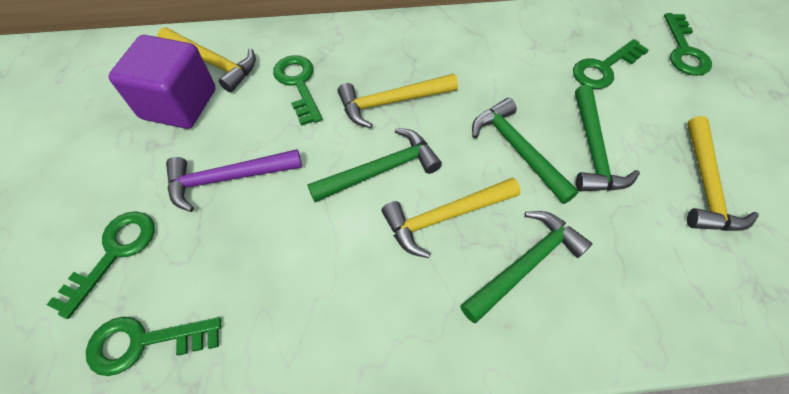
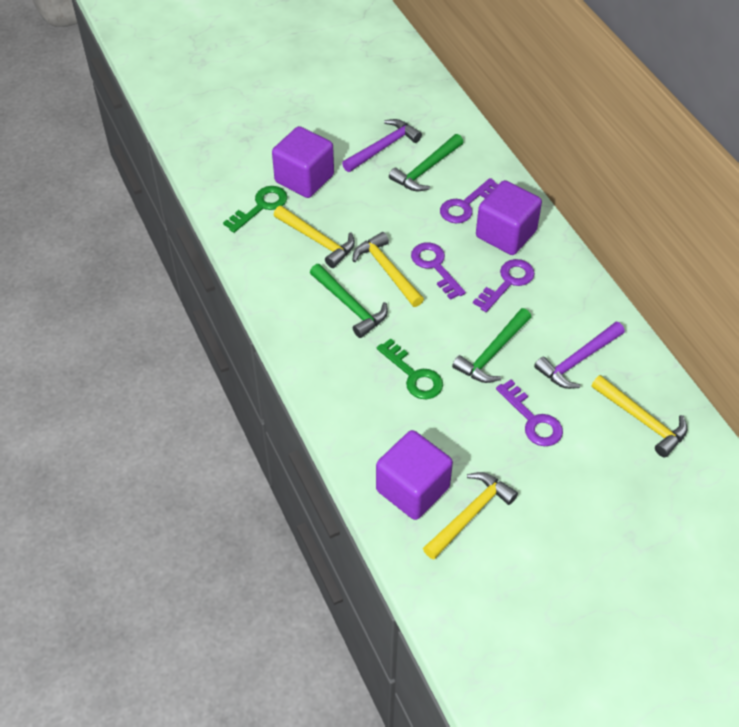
green hammer: [307,128,442,202] [460,211,592,323] [472,98,579,204] [575,85,640,192] = 4 -> [310,264,388,338] [389,134,463,191] [452,308,531,383] = 3
green key: [47,211,155,319] [86,317,221,376] [273,55,322,126] [573,39,649,89] [664,13,712,76] = 5 -> [223,186,287,233] [377,338,443,399] = 2
purple cube: [108,35,215,129] = 1 -> [272,126,334,198] [376,430,453,520] [476,180,542,255] = 3
purple hammer: [166,149,302,212] = 1 -> [342,119,422,172] [534,322,625,389] = 2
purple key: none = 0 -> [411,242,466,300] [440,178,498,223] [473,259,535,312] [496,380,563,446] = 4

